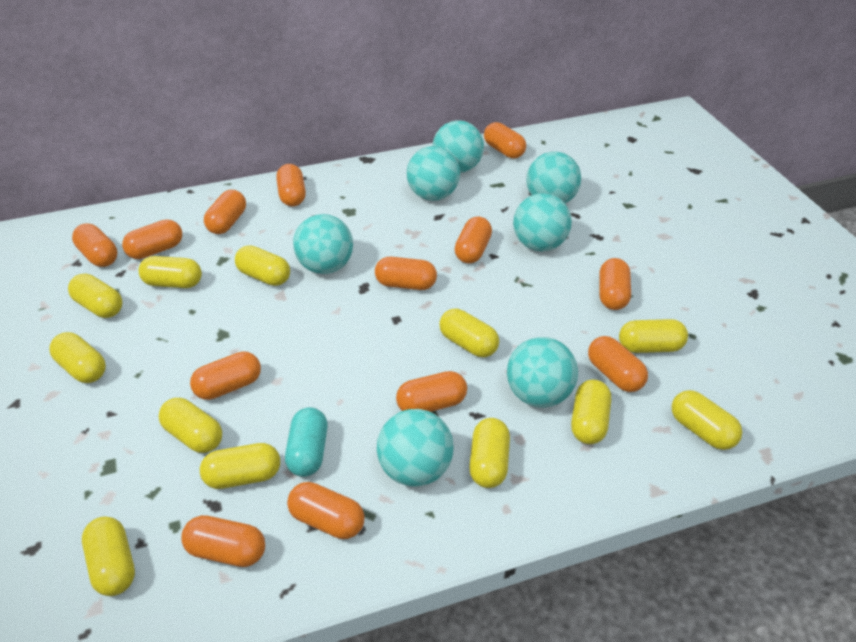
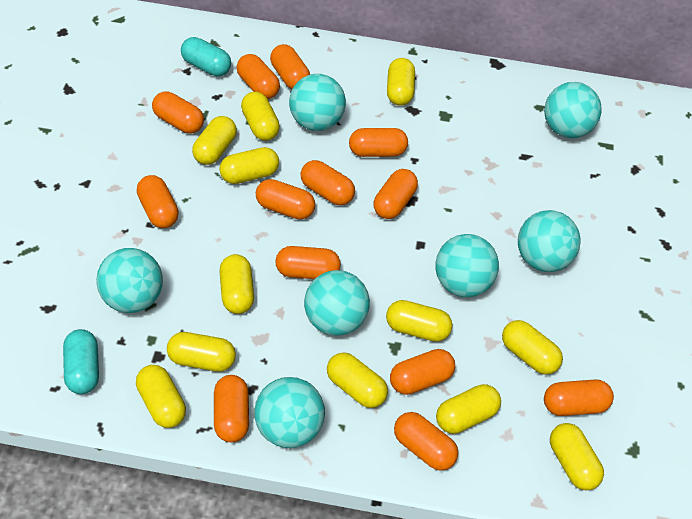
turquoise capsule: [285,407,328,477] = 1 -> [63,329,99,394] [181,37,231,76] = 2

